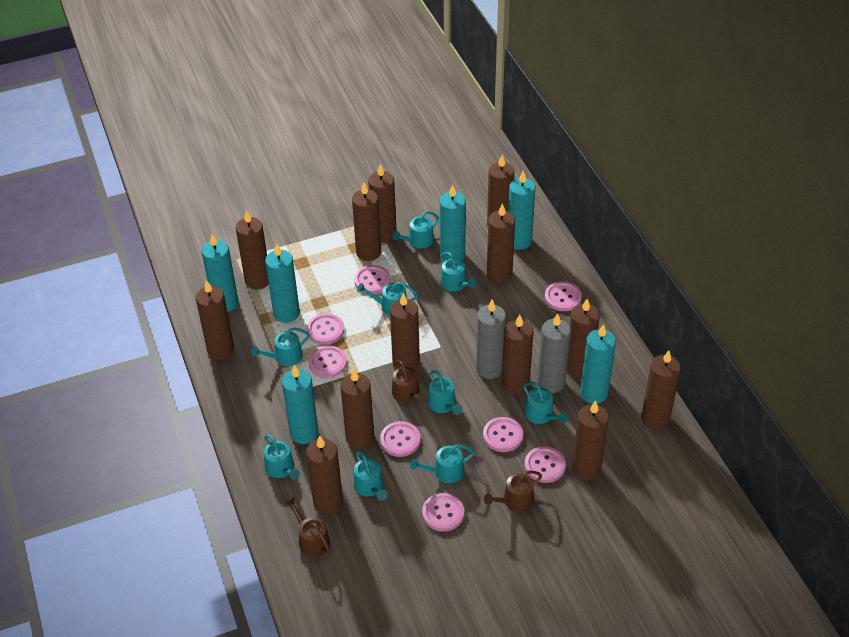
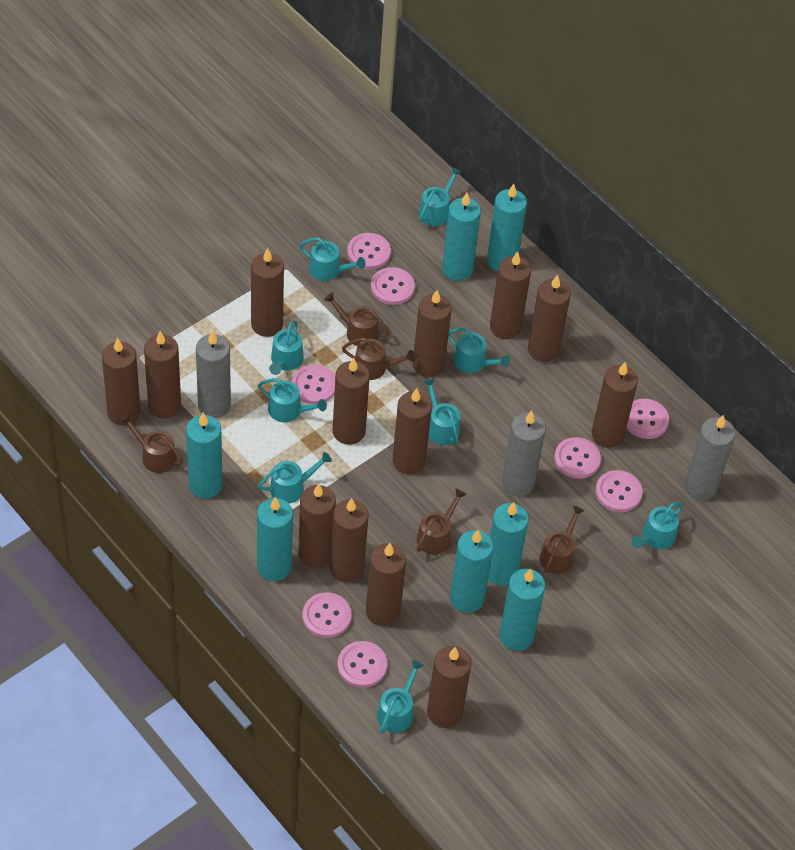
brown watering can: [285,497,330,557] [392,360,427,403] [484,470,542,511] = 3 -> [120,414,183,473] [324,292,389,346] [342,338,415,380] [416,489,466,555] [539,505,585,574] = 5
grey candle: [476,299,506,379] [537,313,571,393] = 2 -> [196,331,231,418] [502,410,546,496] [685,415,735,500] = 3
turquoise candle: [201,234,239,312] [265,243,300,323] [282,365,318,444] [439,184,466,261] [508,170,536,250] [580,324,616,404] = 6 -> [186,413,223,499] [257,497,293,582] [442,193,481,281] [450,530,493,613] [487,184,527,271] [488,502,529,586] [499,568,545,651] = 7

